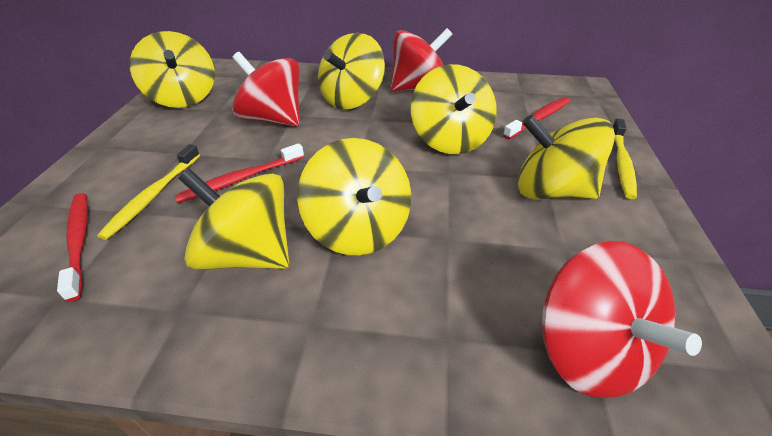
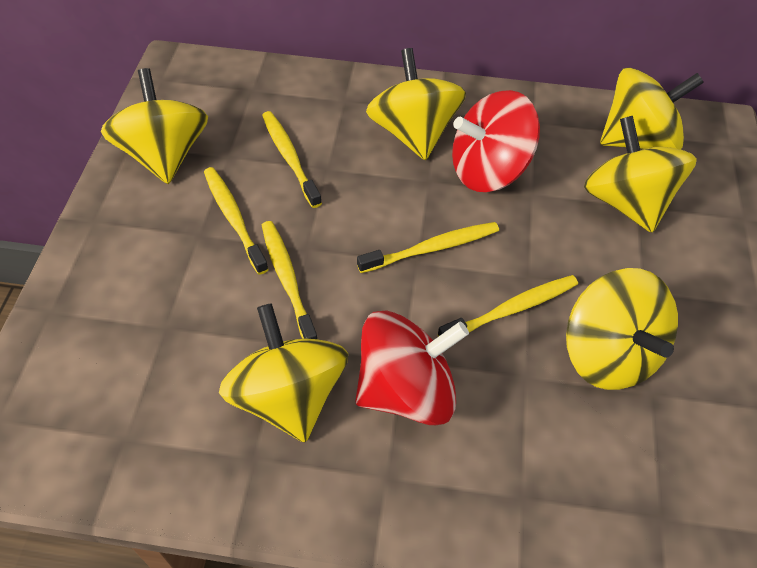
red spinning top: [232,52,300,126] [390,28,452,91] [542,241,702,398] = 3 -> [355,310,469,425] [452,90,540,192] = 2
red toothbrush: [57,193,88,302] [174,143,304,203] [503,97,570,139] = 3 -> none = 0
yellow toothbrush: [97,144,200,240] [613,119,637,199] = 2 -> [204,167,269,275] [262,111,322,208] [262,221,317,339] [357,222,499,273] [438,275,578,337] = 5

